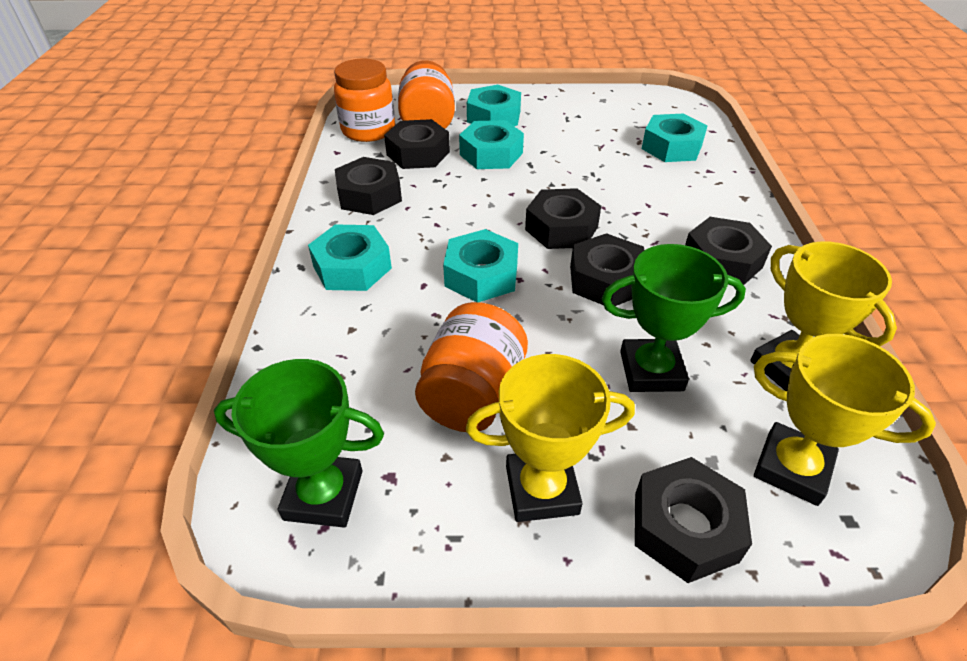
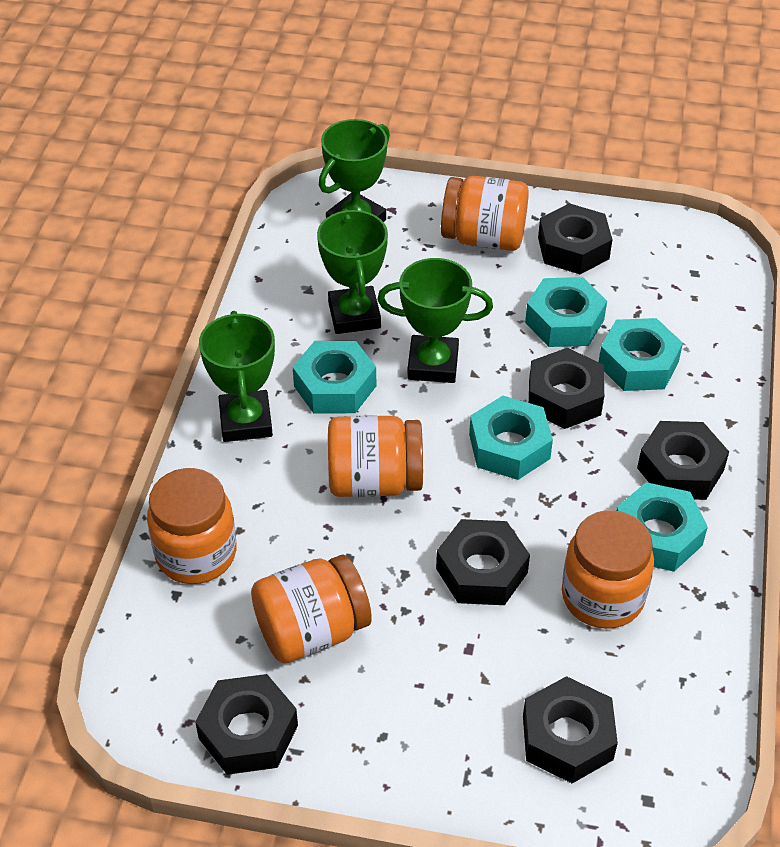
green trophy: [214,359,384,528] [602,244,746,392] = 2 -> [199,311,275,442] [317,208,388,334] [319,119,390,222] [377,258,493,383] = 4
orange jar: [334,59,395,142] [398,60,455,129] [415,302,528,432] = 3 -> [147,468,237,584] [251,555,372,663] [328,415,423,497] [441,176,529,251] [562,510,654,629] = 5
yellow trophy: [466,354,635,522] [750,241,897,391] [754,334,936,506] = 3 -> none = 0

